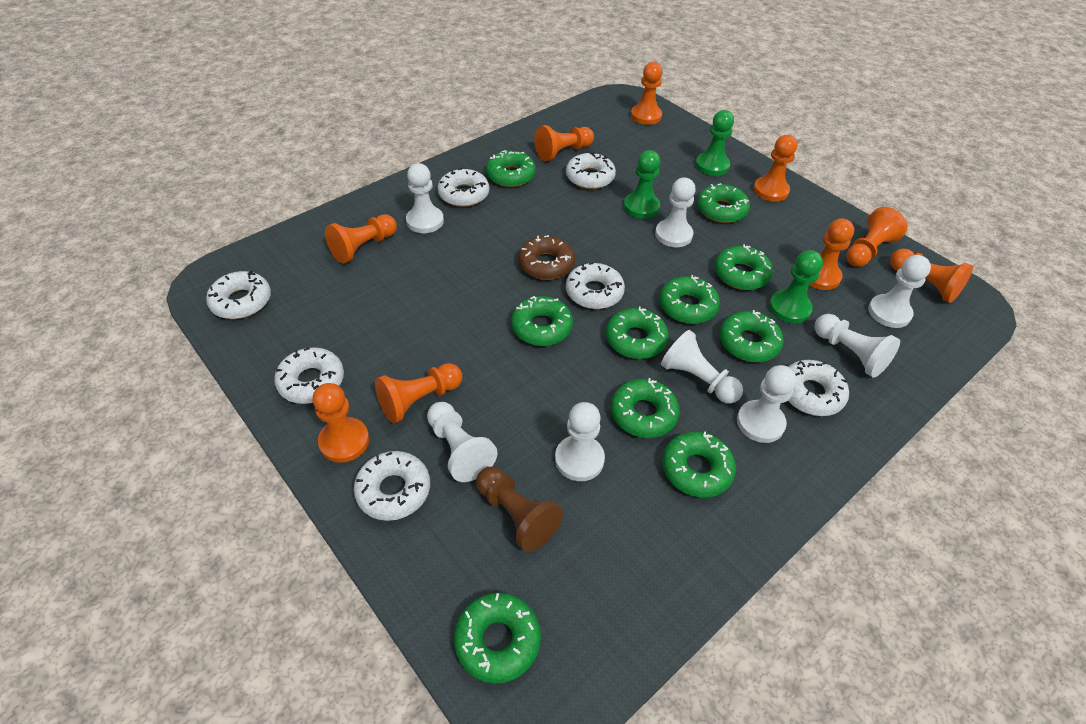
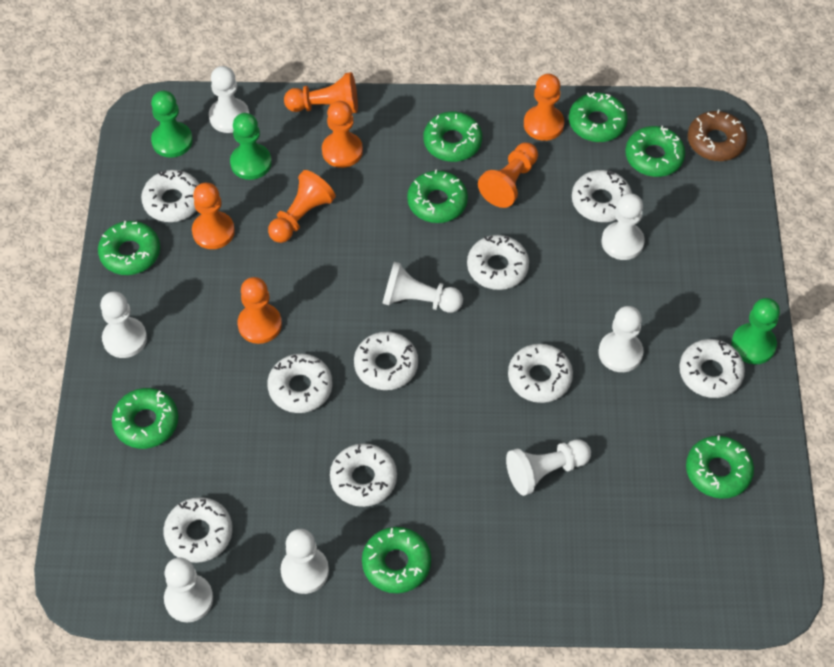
brown pawn: [476,466,563,552] = 1 -> none = 0
green donut: [454,593,541,684] [486,150,536,187] [511,296,573,346] [606,307,669,359] [611,378,680,438] [659,275,720,324] [662,431,736,498] [697,183,750,223] [714,244,773,290] [720,310,784,362] = 10 -> [98,221,160,275] [112,388,178,449] [362,527,431,593] [407,169,468,223] [424,112,482,162] [569,92,628,142] [625,126,685,177] [686,435,754,499] = 8
orange pawn: [313,383,369,463] [325,214,397,263] [375,363,462,423] [534,125,594,161] [631,62,662,125] [753,135,797,202] [809,218,854,290] [846,207,908,267] [890,248,973,303] = 9 -> [192,183,235,249] [238,277,282,344] [268,170,336,243] [284,72,358,113] [322,101,363,168] [478,143,538,208] [524,74,564,141] = 7
white donut: [206,270,271,319] [274,347,344,404] [354,451,430,521] [438,168,489,207] [566,151,616,189] [566,262,625,309] [788,360,849,416] = 7 -> [141,170,199,222] [164,497,233,563] [267,354,333,413] [330,443,397,507] [354,332,418,390] [467,235,529,290] [508,344,573,403] [572,170,632,222] [679,339,745,398] = 9

